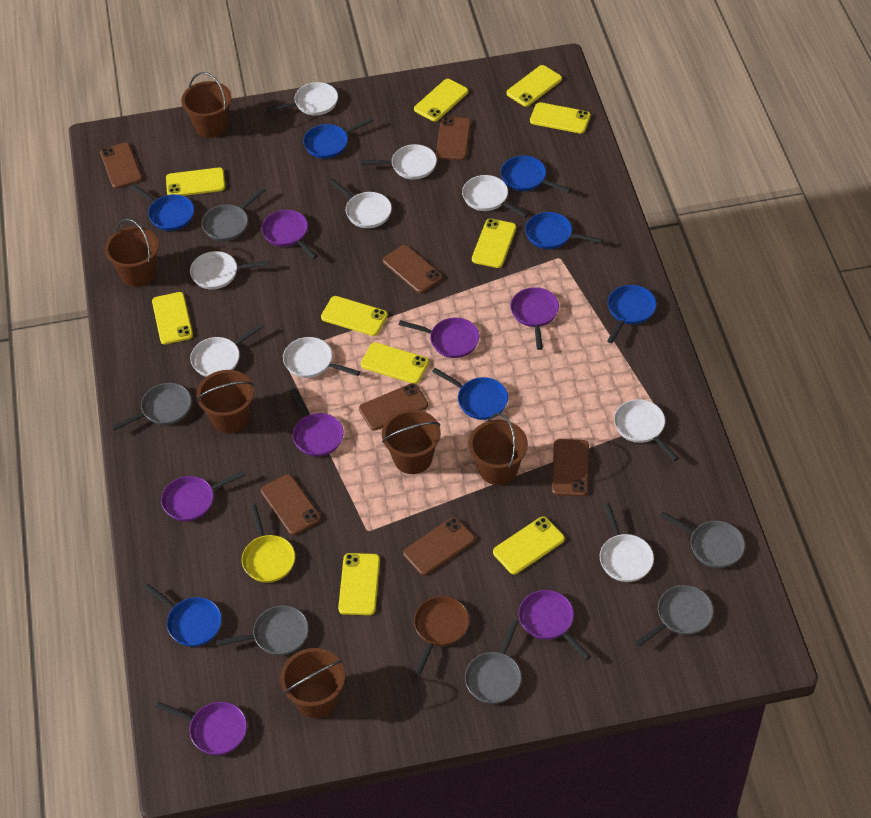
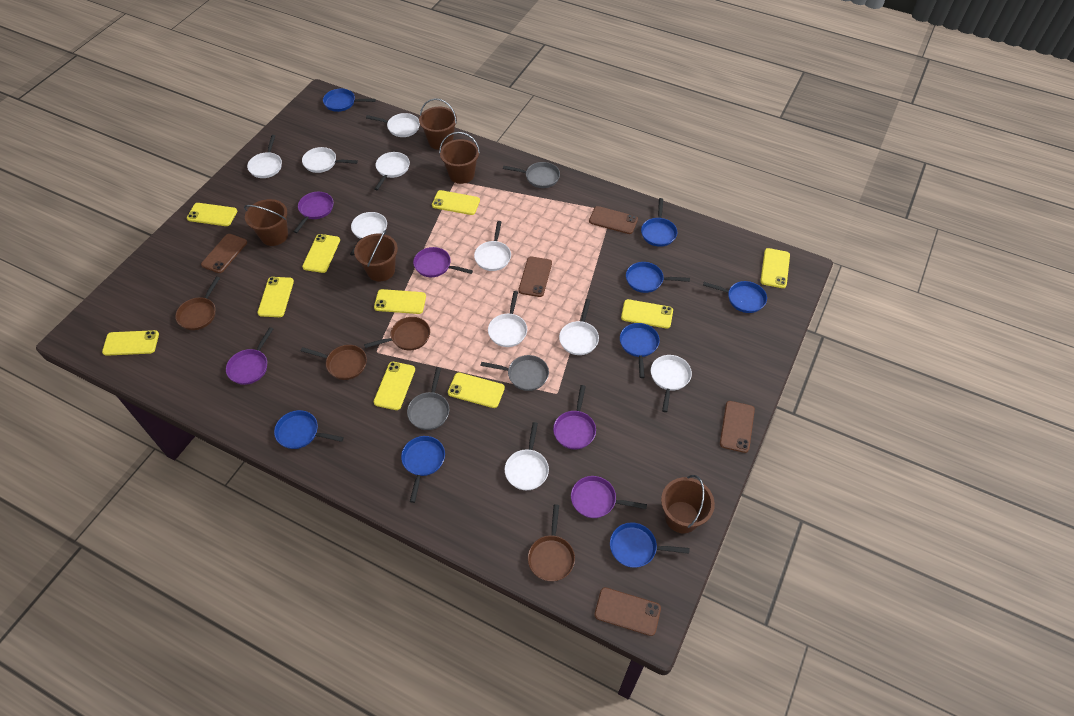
blue pan: [130,184,194,231] [144,584,222,647] [303,117,373,159] [432,368,508,420] [501,156,571,193] [525,212,602,249] [607,285,656,343] = 7 -> [274,410,344,449] [323,88,376,112] [401,436,445,503] [610,522,689,568] [620,323,660,378] [626,262,690,293] [641,198,677,247] [703,281,767,313] = 8
brown bucket: [105,219,159,287] [181,72,232,138] [196,370,254,434] [280,648,345,719] [382,409,441,474] [469,413,528,485] = 6 -> [244,199,288,246] [354,230,398,281] [419,98,457,150] [439,132,480,184] [661,475,715,533] = 5
brown pan: [414,596,469,675] = 1 -> [175,276,220,330] [301,345,367,380] [364,317,430,350] [528,504,575,581] = 4
brown phone: [100,142,142,189] [261,474,321,535] [359,383,428,431] [383,245,443,293] [403,517,475,575] [436,117,471,160] [552,439,589,496] = 7 -> [201,234,247,273] [519,256,552,297] [589,206,638,234] [594,587,661,636] [720,401,755,453] = 5
grey pan: [111,383,191,430] [202,187,265,241] [216,605,309,656] [465,619,521,704] [635,585,713,647] [660,512,745,568] = 6 -> [407,367,449,430] [481,355,549,391] [503,162,560,188] = 3
purple pan: [156,702,247,755] [161,471,245,521] [262,210,317,259] [290,388,344,457] [399,318,479,358] [511,287,559,350] [518,590,591,660] = 7 -> [226,327,273,385] [293,192,333,233] [413,247,473,277] [553,385,596,450] [571,476,647,518] = 5
white pan: [190,251,269,289] [190,323,263,377] [267,82,338,115] [283,337,360,378] [329,178,392,228] [361,144,437,180] [462,175,528,218] [600,503,654,582] [614,399,679,461] = 9 -> [247,135,282,178] [302,147,358,173] [350,212,387,256] [366,113,420,137] [374,152,410,190] [474,221,511,271] [488,291,527,347] [505,422,549,490] [559,299,599,355] [651,355,692,412] = 10
yellow pan: [242,505,295,583] = 1 -> none = 0

